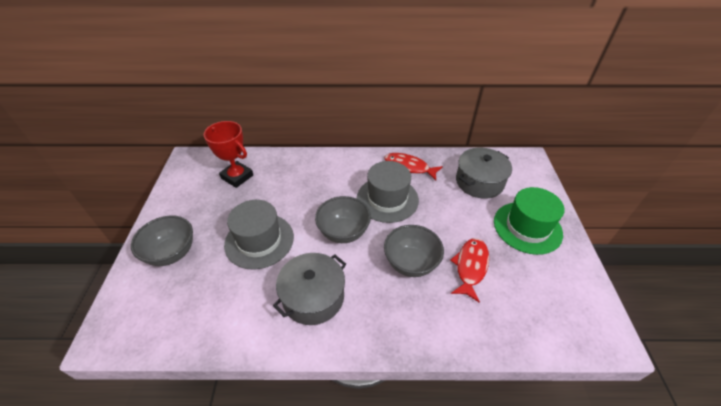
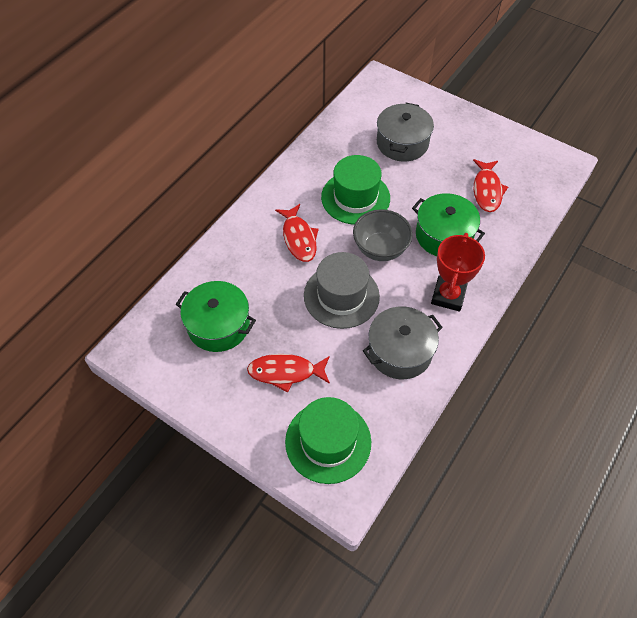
green hat: [494,187,564,255] = 1 -> [285,397,371,484] [321,155,390,225] = 2
green pot: none = 0 -> [176,281,256,352] [412,193,485,256] = 2
grey bowl: [131,216,193,266] [315,196,371,243] [384,225,444,277] = 3 -> [353,209,413,261] = 1
grey hat: [224,200,294,270] [357,161,419,223] = 2 -> [304,252,380,329] = 1
red fish: [384,153,443,180] [450,238,489,303] = 2 -> [247,354,330,392] [275,204,319,262] [473,159,508,212] = 3

